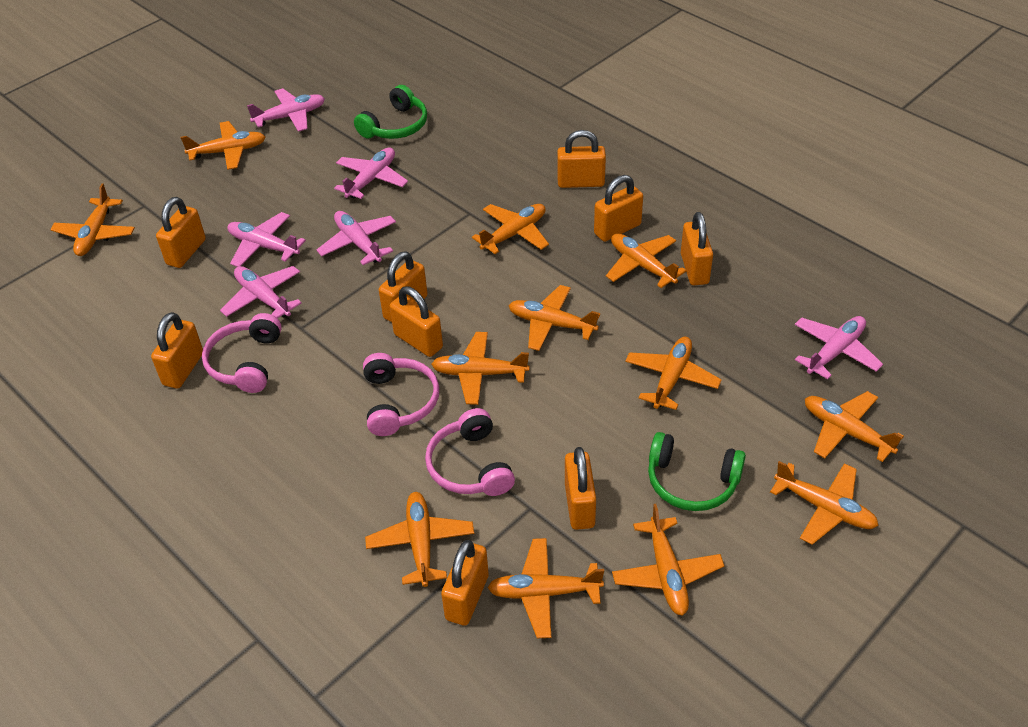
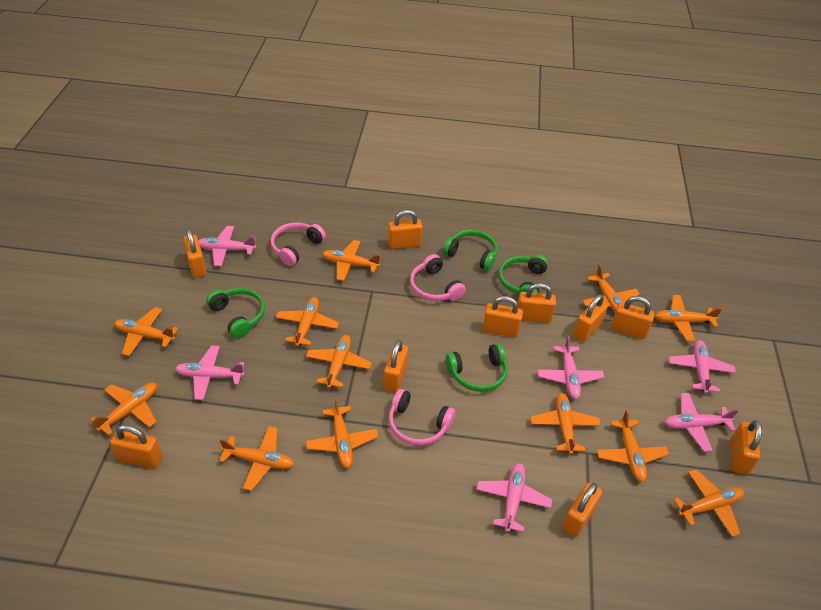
green headphones: [354,85,427,139] [648,432,746,511] = 2 -> [206,288,265,338] [443,230,497,271] [445,343,508,392] [498,254,548,295] = 4
orange padlock: [151,312,203,389] [156,197,206,268] [379,251,428,322] [390,286,443,357] [441,540,489,626] [557,130,606,188] [565,447,596,530] [594,175,643,242] [681,212,713,285] = 9 -> [110,425,162,468] [183,229,206,278] [384,340,408,393] [388,210,423,249] [483,296,523,338] [518,283,556,323] [562,483,602,538] [573,295,608,342] [611,296,655,339] [730,420,762,475] = 10

